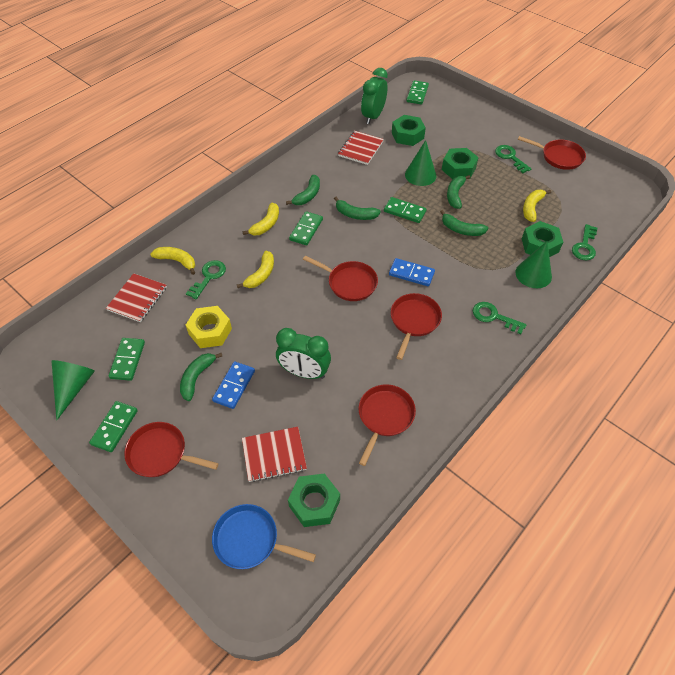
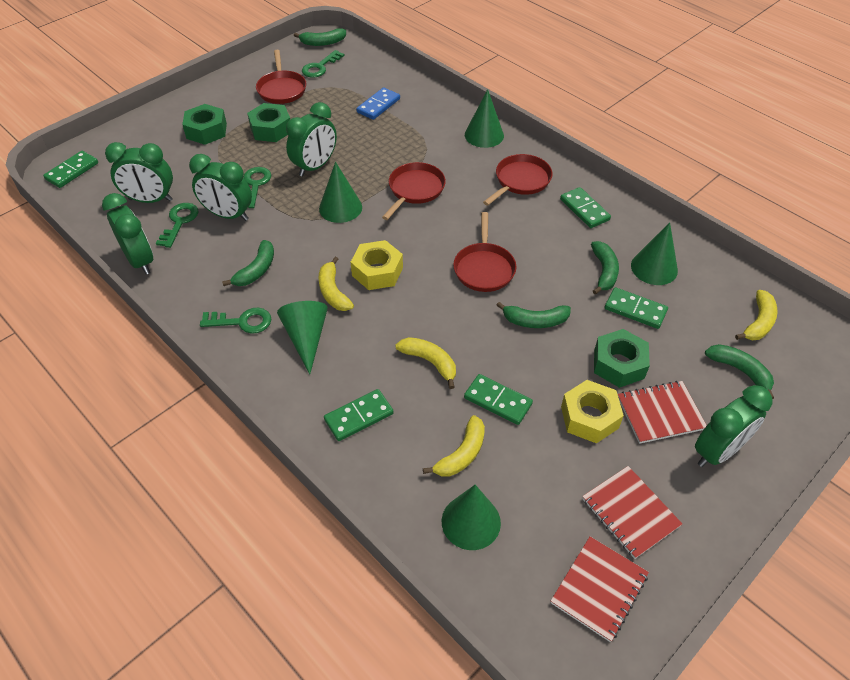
blue domino: [212,361,255,409] [389,258,435,286] = 2 -> [356,87,400,120] = 1
blue pan: [212,504,316,569] = 1 -> none = 0
green clock: [276,328,331,379] [361,68,388,124] = 2 -> [102,193,153,275] [105,142,173,203] [189,154,252,221] [286,102,337,177] [695,385,773,467] = 5
green cone: [51,360,95,420] [405,140,436,186] [515,241,552,288] = 3 -> [277,301,328,374] [319,162,362,223] [442,485,501,550] [465,89,504,148] [631,222,678,285] = 5
green nut: [288,473,340,527] [392,115,426,146] [442,148,479,179] [522,221,563,257] = 4 -> [182,104,227,145] [247,103,290,142] [594,329,650,388] = 3
red pan: [124,422,219,477] [303,255,378,301] [359,384,416,466] [391,293,442,360] [518,136,586,170] = 5 -> [256,50,306,104] [382,162,446,220] [453,212,517,292] [483,154,553,206] = 4
yellow nut: [186,306,232,348] = 1 -> [351,240,403,290] [561,380,624,444] = 2

